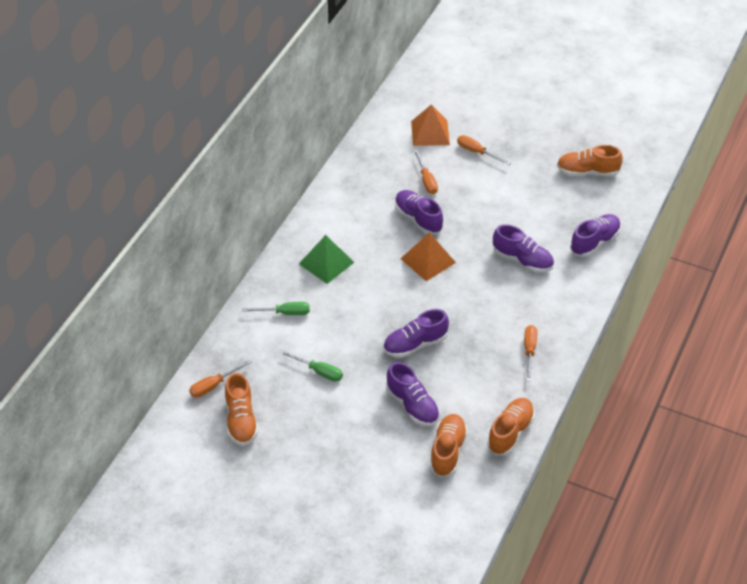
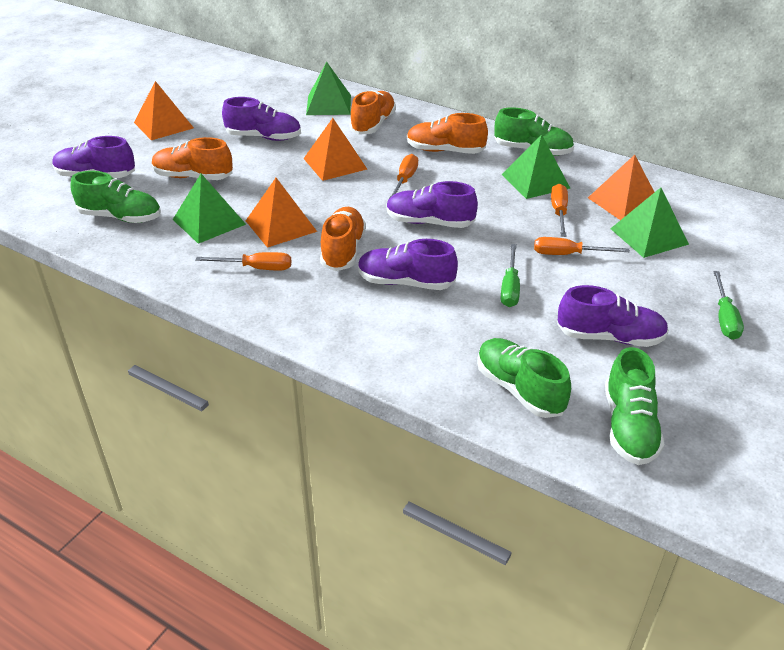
green pyramid: [299,235,354,284] = 1 -> [173,174,246,244] [306,62,351,115] [501,134,570,199] [610,188,689,258] = 4
green shoe: none = 0 -> [70,171,161,223] [477,338,571,418] [495,107,574,156] [605,347,665,465] = 4
orange pyramid: [401,232,456,281] [411,104,450,146] = 2 -> [134,81,194,140] [246,178,317,248] [303,118,367,181] [588,155,654,220] = 4

